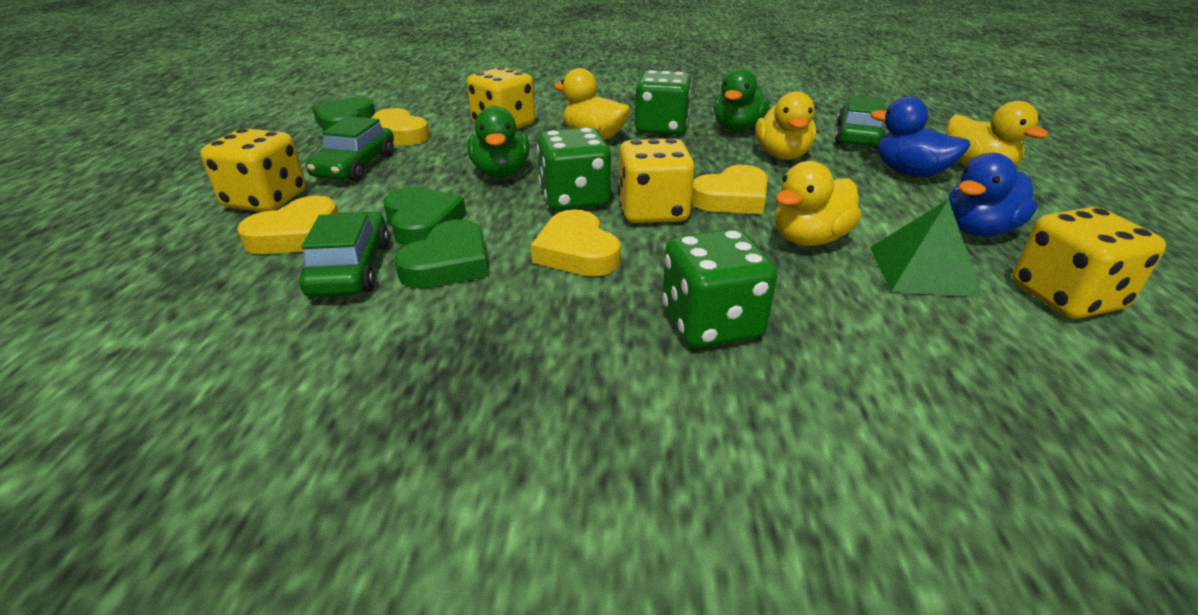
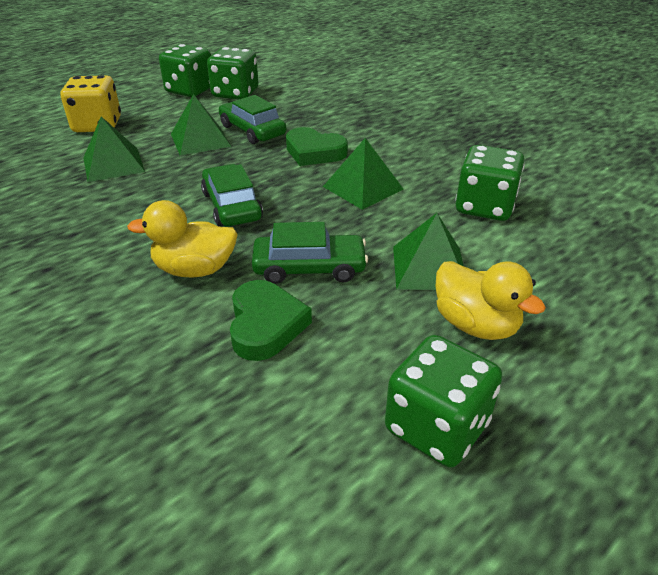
blue duck: [870,96,970,177] [949,153,1038,237] = 2 -> none = 0
green dice: [537,127,612,211] [635,70,692,135] [662,229,777,348] = 3 -> [159,44,211,97] [207,47,258,100] [385,335,502,468] [455,145,525,221] = 4
green duck: [468,106,530,178] [714,68,770,132] = 2 -> none = 0
green heart: [312,97,375,131] [383,187,466,246] [394,220,489,289] = 3 -> [230,280,312,361] [286,127,348,166] = 2
green pyramid: [870,199,983,297] = 1 -> [83,117,145,182] [171,94,231,156] [323,138,404,210] [393,213,463,290] = 4
yellow dice: [200,128,306,212] [467,67,535,129] [618,138,695,223] [1012,207,1166,319] = 4 -> [61,75,121,132] = 1
yellow duck: [554,68,630,140] [755,91,816,160] [775,161,861,246] [946,101,1049,166] = 4 -> [127,200,238,277] [436,261,546,340] = 2
yellow heart: [237,196,338,254] [372,108,430,145] [531,210,621,277] [692,165,768,214] = 4 -> none = 0

